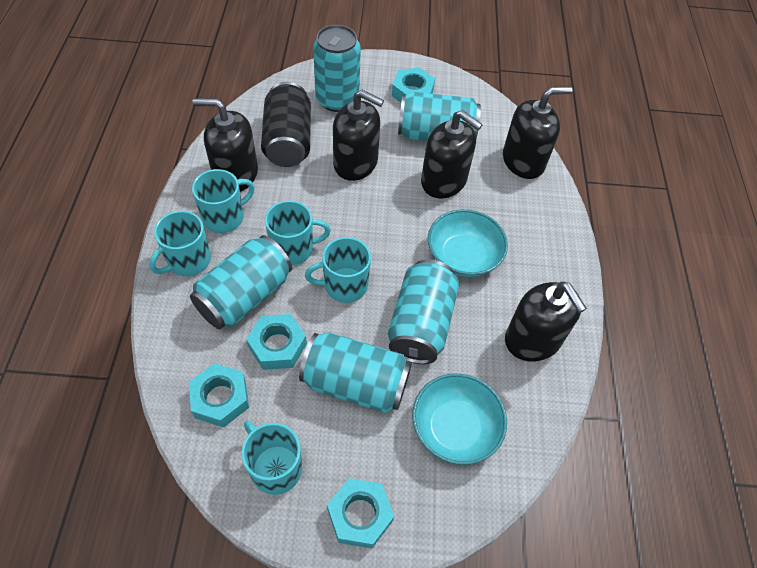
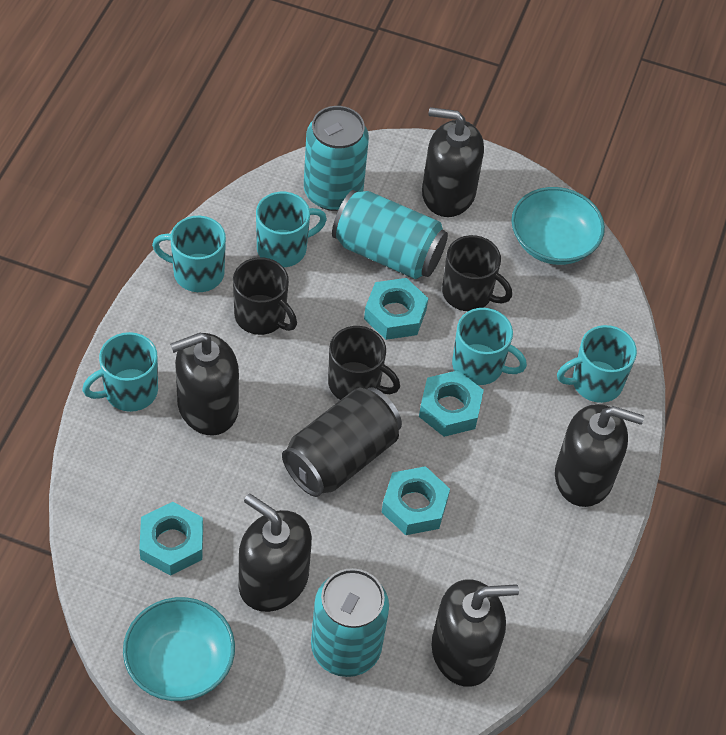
black mug: none = 0 -> [233,257,297,335] [328,326,400,400] [442,235,512,311] = 3
turquoise can: [190,235,292,329] [299,332,411,413] [313,25,361,112] [388,259,459,364] [398,92,481,141] = 5 -> [304,106,369,211] [311,568,389,677] [332,190,448,279] = 3

